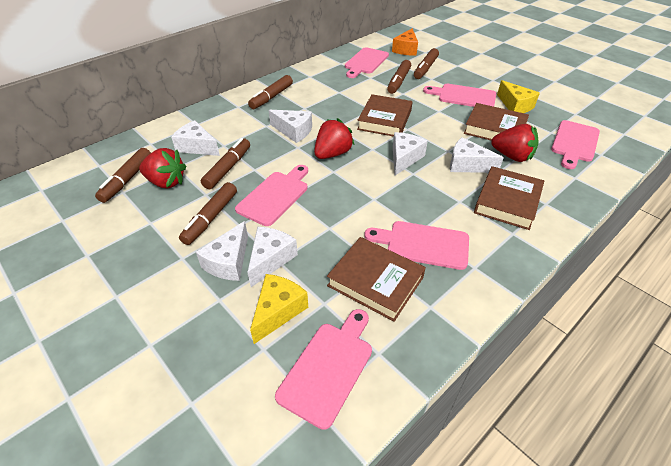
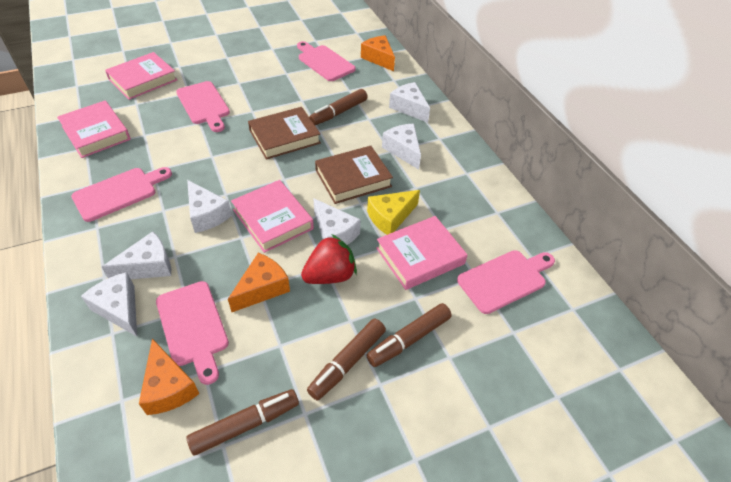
brown book: [327,237,426,322] [357,94,413,137] [464,103,529,141] [474,166,544,230] = 4 -> [248,107,321,160] [315,146,393,204] = 2
brown marker: [95,148,151,203] [179,182,237,245] [201,138,250,189] [248,75,293,109] [387,60,411,94] [414,48,439,79] = 6 -> [187,389,299,456] [307,319,386,400] [309,89,368,125] [366,303,452,367] = 4
orange cheese: [392,28,418,56] = 1 -> [139,339,199,415] [228,253,290,312] [361,35,395,71] = 3
pink book: none = 0 -> [57,100,131,158] [105,52,177,100] [231,180,314,253] [376,216,468,290] = 4
pink cutting board: [235,165,308,226] [275,309,372,430] [345,47,389,78] [364,221,469,270] [423,84,496,107] [551,120,600,169] = 6 -> [71,167,172,222] [156,281,229,385] [176,81,230,132] [297,41,356,81] [457,250,555,314] = 5
red strawberry: [139,148,186,188] [314,118,355,159] [491,124,539,162] = 3 -> [301,234,357,284] = 1
yellow cheese: [250,274,308,344] [497,80,540,113] = 2 -> [367,190,420,235] = 1

